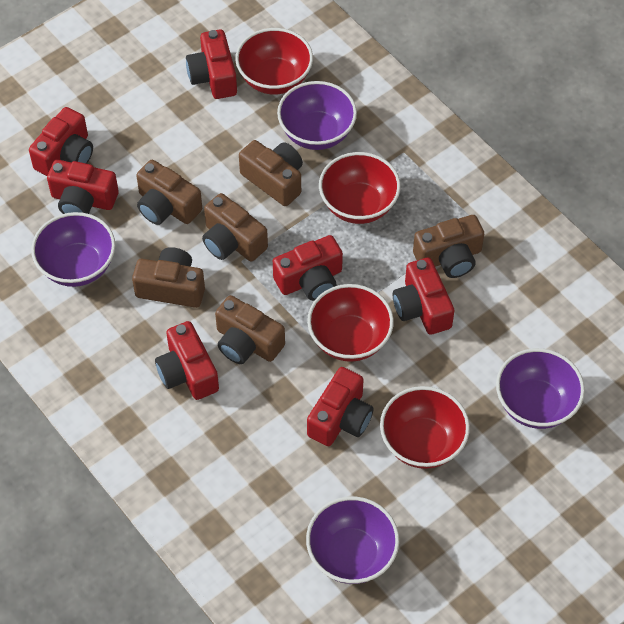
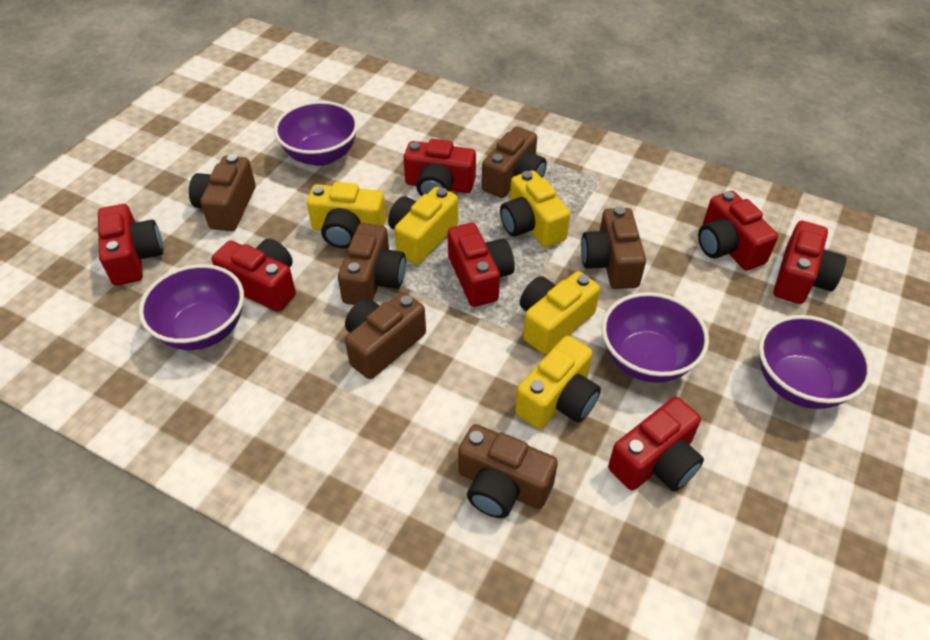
red bowl: [235,28,313,95] [307,284,394,362] [319,152,400,224] [380,386,470,469] = 4 -> none = 0
yellow camera: none = 0 -> [307,182,386,248] [388,187,458,265] [500,170,570,248] [515,336,601,429] [520,271,600,354] = 5

